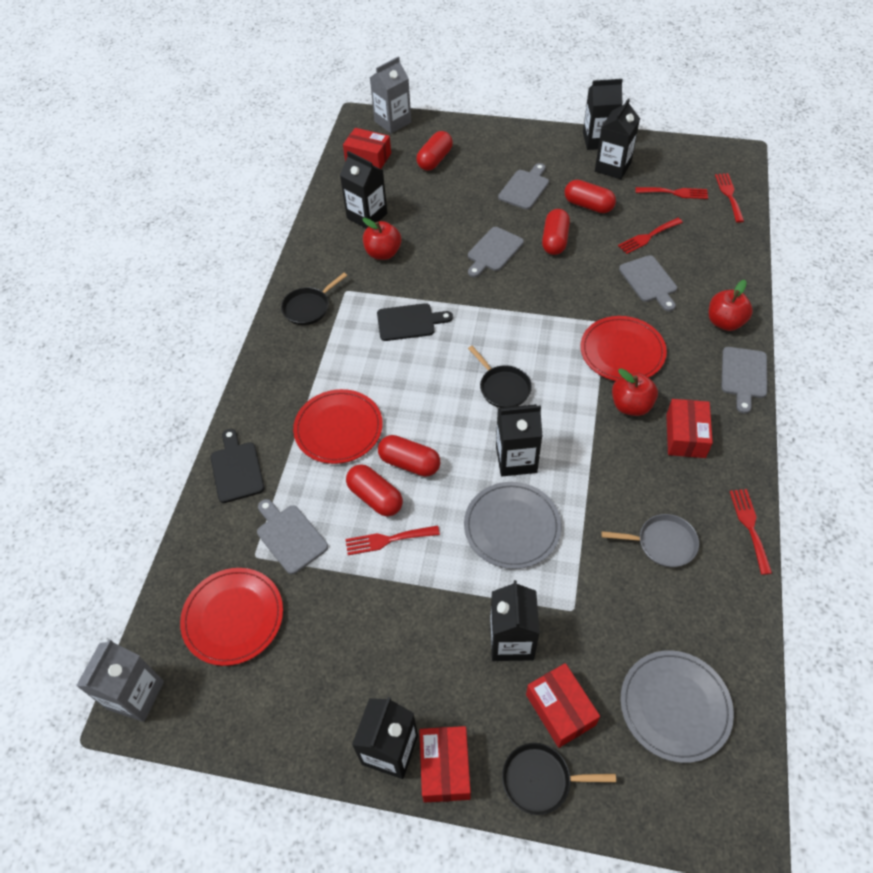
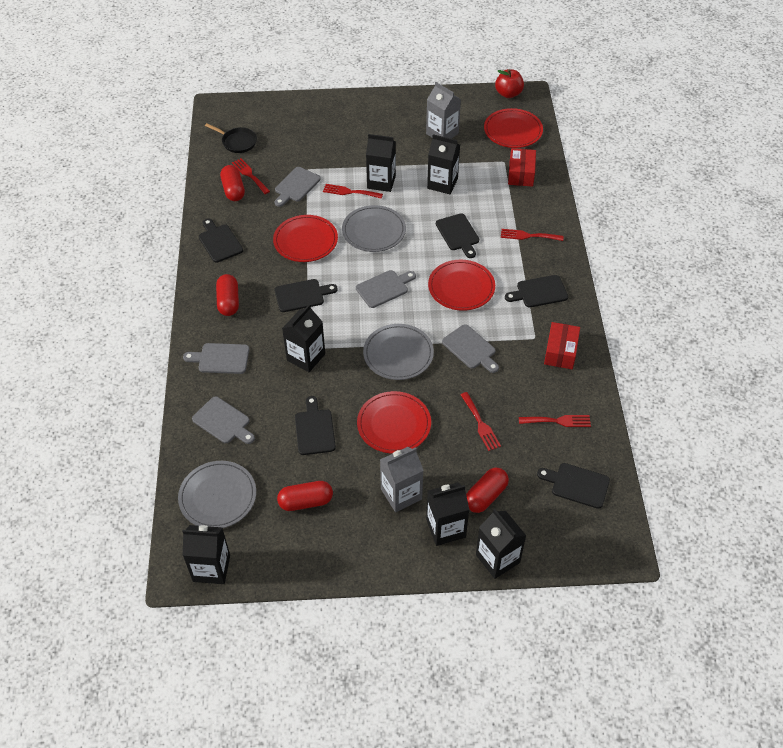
black cutting board: [211,429,265,503] [377,303,453,341] = 2 -> [199,219,243,263] [275,279,338,312] [295,396,336,455] [436,214,479,258] [505,275,568,307] [537,463,610,509] = 6
black pan: [281,273,347,325] [468,346,532,408] [502,743,616,815] = 3 -> [205,123,257,153] = 1
grey pan: [602,514,699,568] = 1 -> none = 0
grey plate: [464,482,561,569] [621,650,734,763] = 2 -> [178,461,256,528] [342,205,406,252] [363,324,434,380] = 3
red apple: [362,218,401,260] [612,368,658,416] [709,280,753,331] = 3 -> [495,69,524,98] = 1
red box: [343,128,391,169] [419,726,471,802] [526,663,600,748] [666,399,713,458] = 4 -> [508,148,536,187] [544,322,580,369] = 2
red capsule: [346,464,403,517] [378,435,440,477] [416,131,453,171] [542,209,570,255] [565,180,616,213] = 5 -> [216,274,239,316] [220,165,245,201] [277,481,333,511] [466,468,509,513] = 4
red plate: [180,568,283,666] [293,389,383,464] [581,316,667,381] = 3 -> [273,215,338,262] [357,391,431,454] [428,260,495,311] [484,108,543,148] = 4

